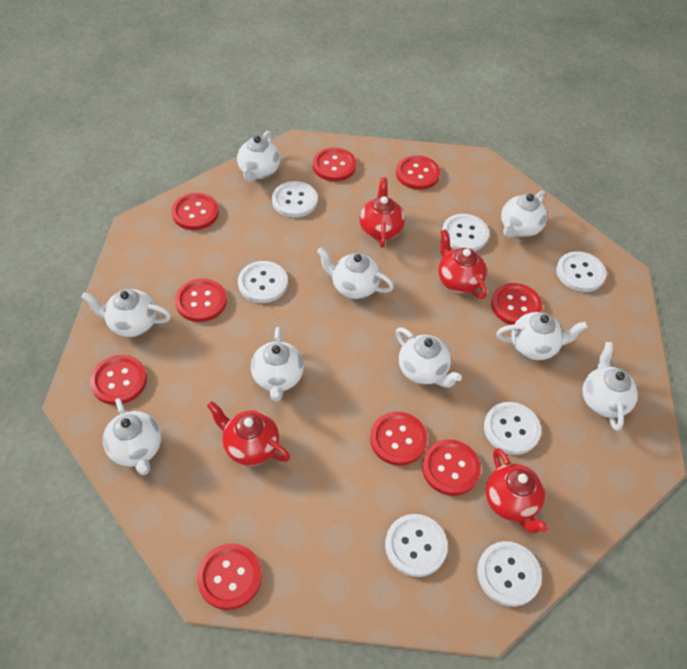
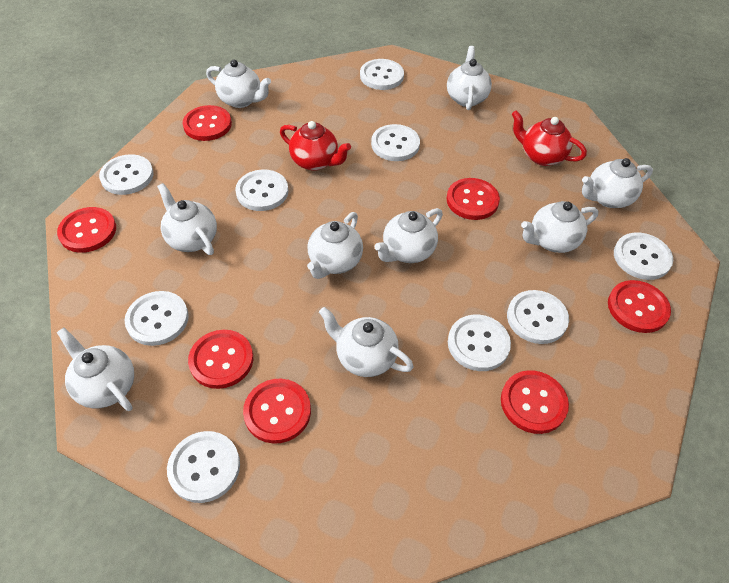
red button: [90,355,147,405] [171,193,219,230] [175,278,227,322] [197,543,262,610] [313,147,356,181] [370,412,427,466] [396,155,440,190] [422,440,481,496] [491,283,542,325] = 9 -> [57,207,116,253] [183,105,232,141] [188,330,253,389] [243,379,311,444] [447,178,500,220] [501,370,569,434] [608,280,671,333] = 7
red teapot: [207,401,290,466] [359,177,405,248] [438,229,487,299] [486,448,548,534] = 4 -> [280,121,351,171] [512,110,587,166] = 2
white button: [238,261,288,303] [272,181,318,218] [385,514,448,577] [442,214,489,251] [477,541,542,607] [484,402,541,455] [556,251,606,292] = 7 -> [99,154,154,195] [125,291,189,346] [167,431,240,503] [235,169,288,211] [360,59,404,90] [371,124,420,161] [448,314,511,371] [507,290,569,344] [614,232,673,280] = 9

